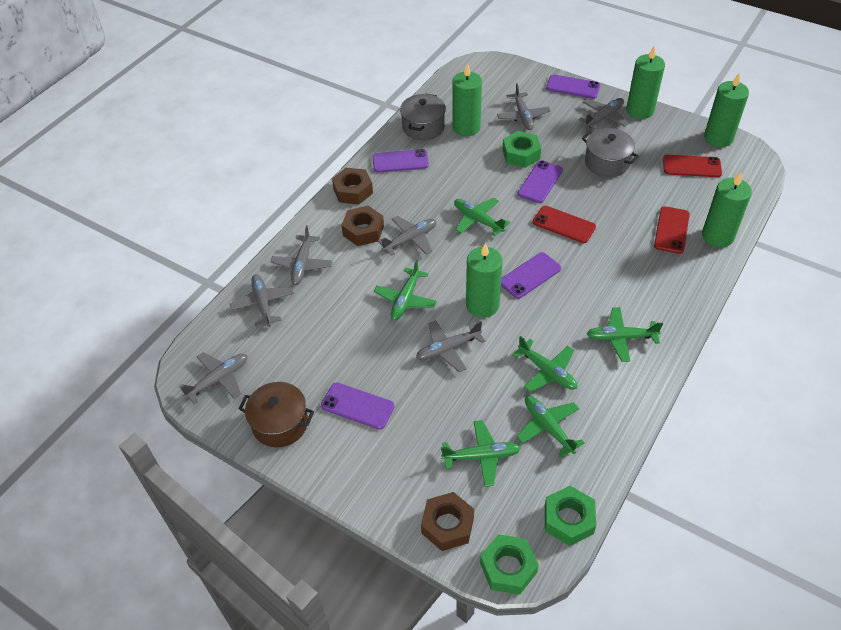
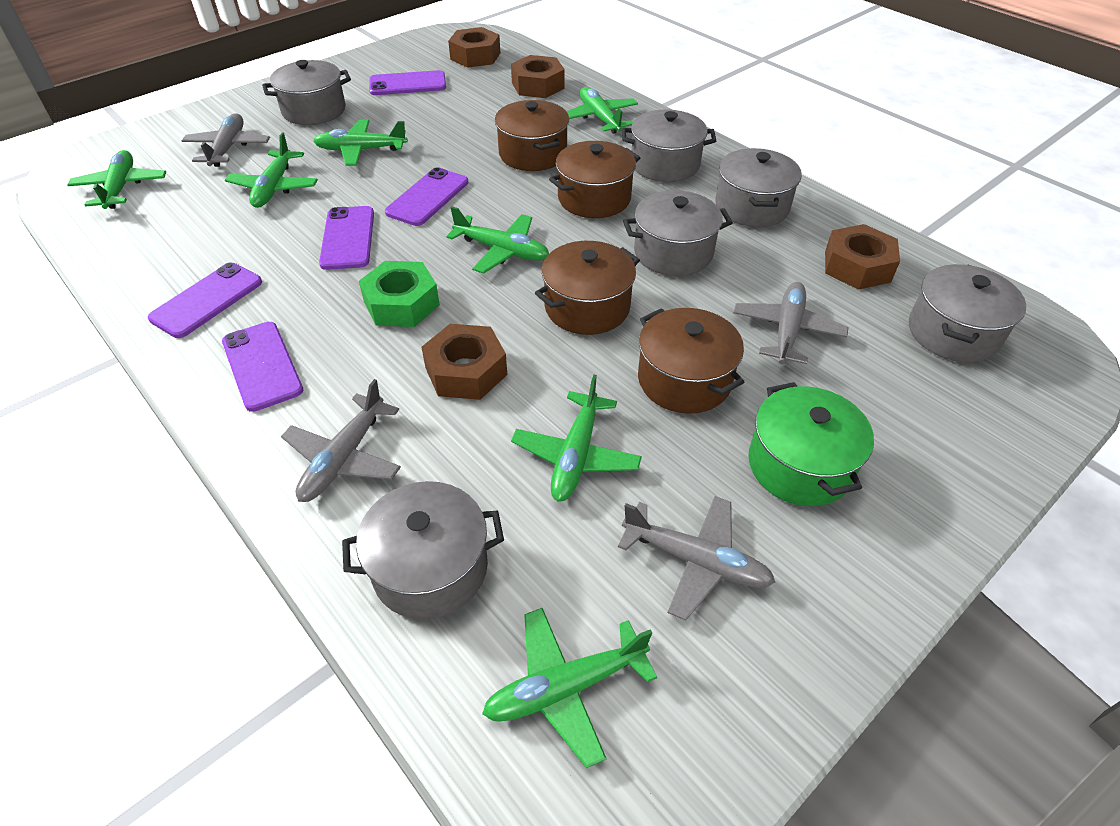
brown nut: [332,168,373,205] [341,206,384,246] [421,492,474,551] = 3 -> [421,324,507,400] [448,27,500,68] [511,55,565,98] [825,224,900,290] = 4
brown pot: [238,382,314,447] = 1 -> [495,100,569,171] [535,241,640,335] [549,141,640,218] [638,308,744,414] = 4
green candle: [453,63,482,136] [466,243,503,318] [626,46,665,119] [702,172,752,247] [704,73,749,147] = 5 -> none = 0
green nut: [480,534,539,595] [502,131,541,168] [545,486,596,546] = 3 -> [359,261,440,327] = 1
green plane: [374,260,437,321] [441,420,521,487] [454,198,510,236] [512,336,577,392] [516,395,584,458] [587,307,663,362] = 6 -> [68,150,166,209] [225,133,318,208] [313,120,408,166] [446,207,549,274] [482,608,657,768] [511,375,642,502] [567,87,638,134] = 7
green pot: none = 0 -> [748,382,874,506] = 1
grey plane: [179,352,247,404] [230,274,294,327] [271,225,333,285] [378,216,437,256] [416,320,485,372] [497,83,551,130] [579,98,629,130] = 7 -> [182,113,270,167] [281,379,401,502] [618,496,775,620] [733,282,849,364] = 4
grey pot: [400,93,446,140] [582,128,639,177] = 2 -> [262,60,351,125] [342,481,504,619] [622,109,716,182] [623,190,733,276] [715,148,802,227] [909,264,1026,362] = 6
red phone: [533,206,596,243] [654,206,690,254] [663,155,722,177] = 3 -> none = 0

